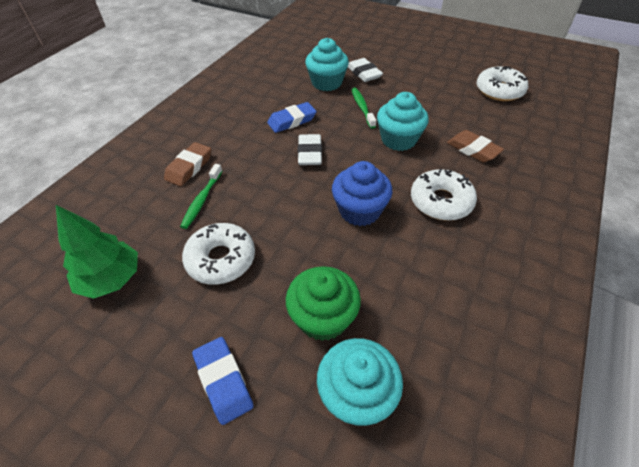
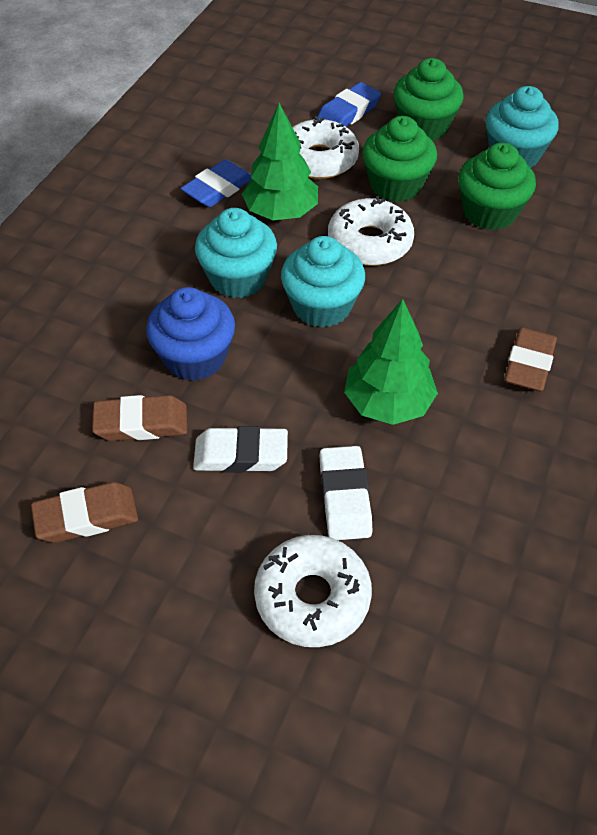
brown eraser: [164,142,211,186] [447,130,504,163] = 2 -> [31,482,138,543] [92,395,187,441] [504,327,557,391] = 3
green cupcake: [286,266,361,341] = 1 -> [362,116,437,202] [393,58,464,141] [459,142,536,230] = 3
green toothbrush: [180,164,222,229] [351,88,376,129] = 2 -> none = 0
green tree: [56,205,138,299] = 1 -> [242,103,318,220] [344,299,438,425] = 2

